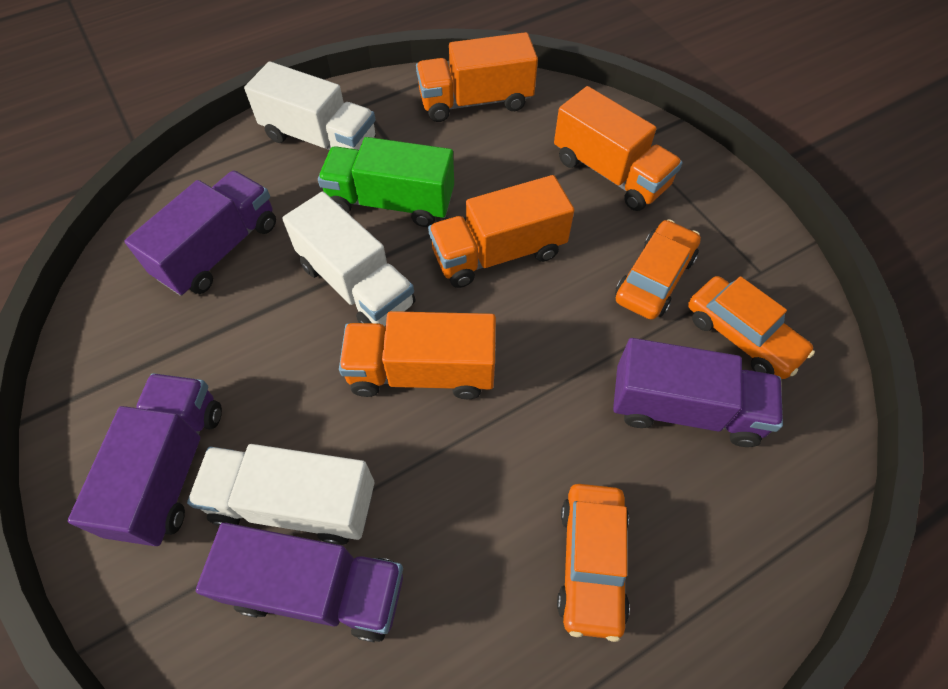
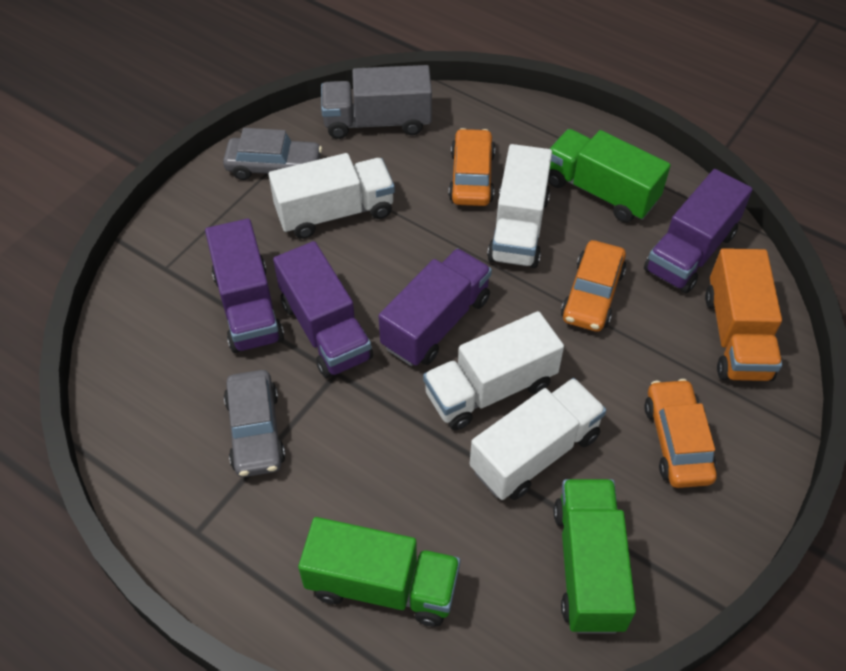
green truck: [318,137,454,227] = 1 -> [298,517,460,626] [548,129,671,223] [554,479,636,634] = 3
grey car: none = 0 -> [223,128,322,180] [224,370,285,477] = 2
grey truck: none = 0 -> [321,65,432,139] = 1
orange truck: [339,311,496,399] [416,32,538,122] [428,175,574,288] [554,86,683,211] = 4 -> [705,248,782,381] = 1
white truck: [187,444,374,545] [244,62,376,150] [282,192,416,327] = 3 -> [269,153,395,239] [423,311,564,430] [470,378,606,500] [487,144,552,268] = 4

